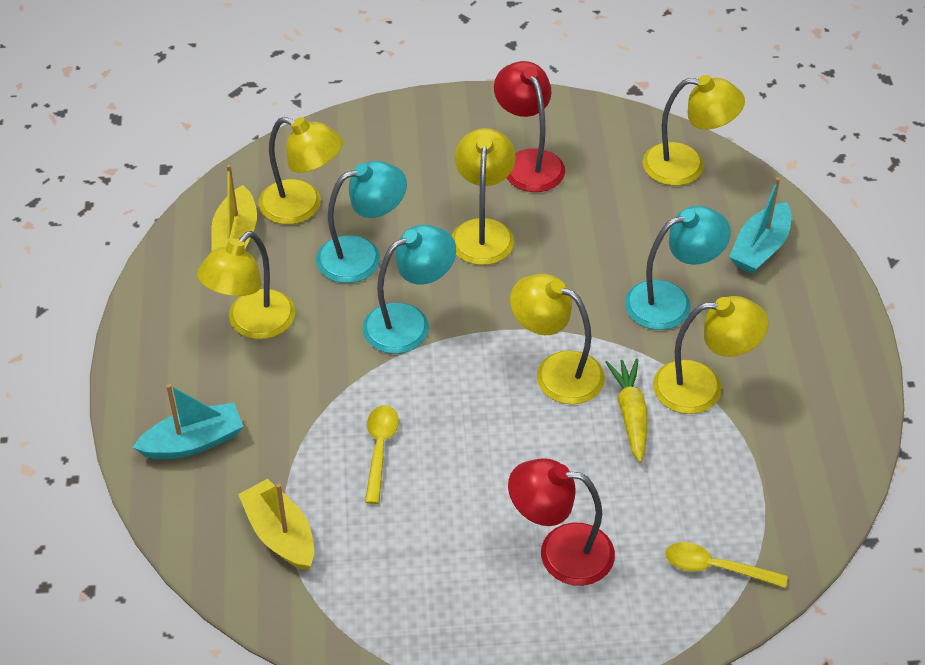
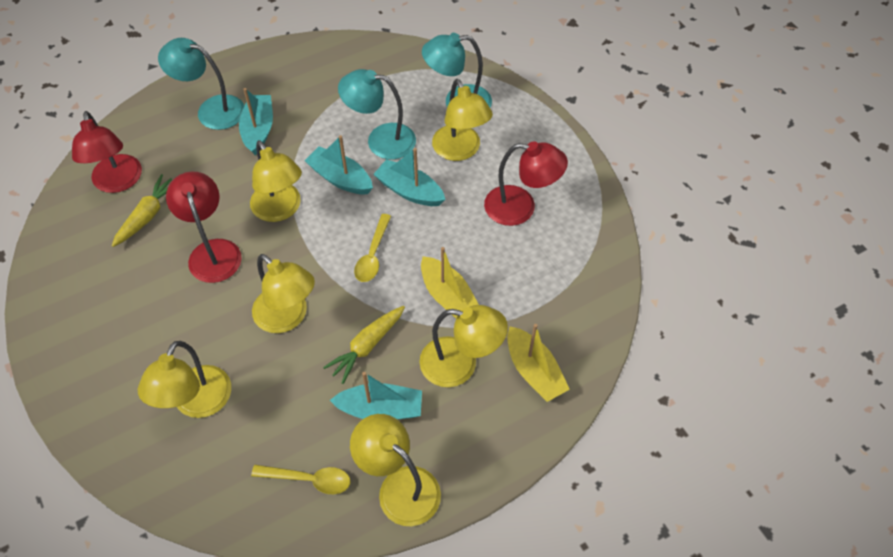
red lamp: [494,61,565,192] [508,458,615,586] = 2 -> [72,111,142,193] [166,172,242,283] [484,141,568,226] = 3
turquoise boat: [132,384,244,459] [729,177,791,274] = 2 -> [239,88,273,155] [305,135,373,194] [330,372,422,419] [373,148,446,206] = 4
yellow carrot: [605,358,647,463] = 1 -> [112,174,172,247] [323,306,405,384] = 2

